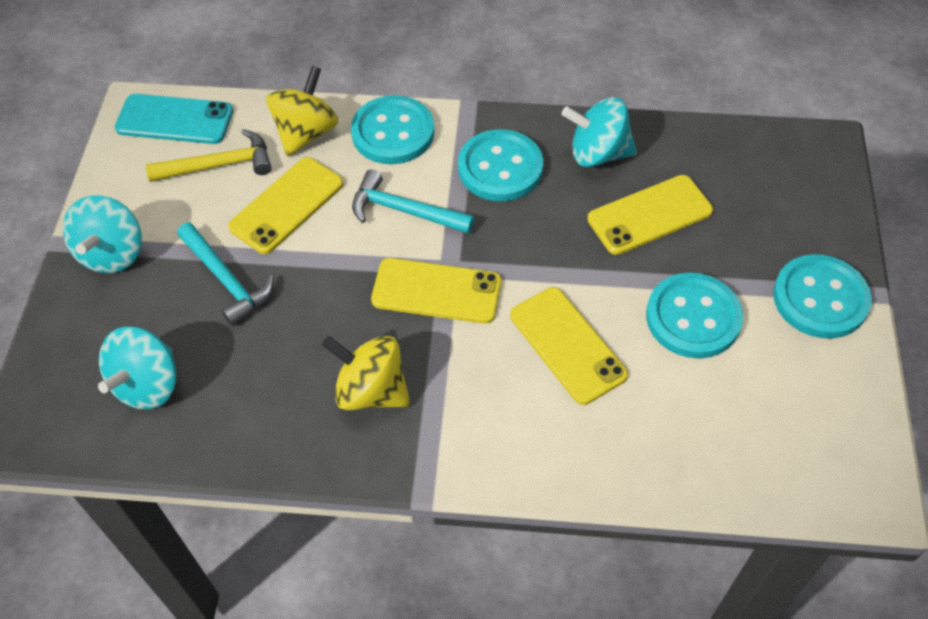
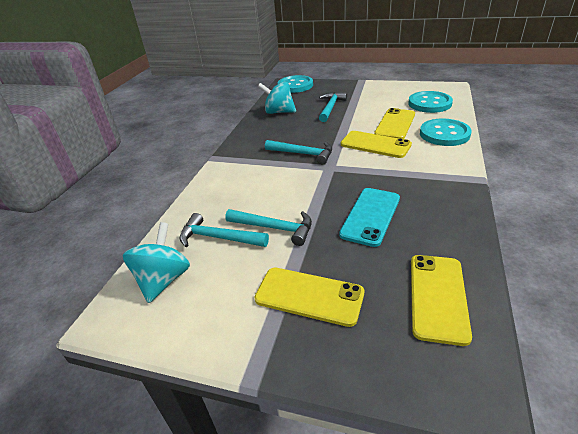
turquoise button: [351,95,435,164] [458,129,543,201] [646,273,743,358] [773,254,872,338] = 4 -> [278,75,313,93] [408,91,453,113] [420,118,472,146] = 3
turquoise hammer: [177,222,273,326] [352,170,474,234] = 2 -> [179,213,269,247] [225,209,312,246] [265,140,332,164] [319,92,347,122] = 4
turquoise spinning top: [63,195,142,273] [98,327,176,409] [562,97,637,167] = 3 -> [123,222,190,303] [258,82,296,114] = 2
yellow hammer: [146,129,272,182] = 1 -> none = 0
yellow spinning top: [266,66,338,156] [322,335,411,410] = 2 -> none = 0

